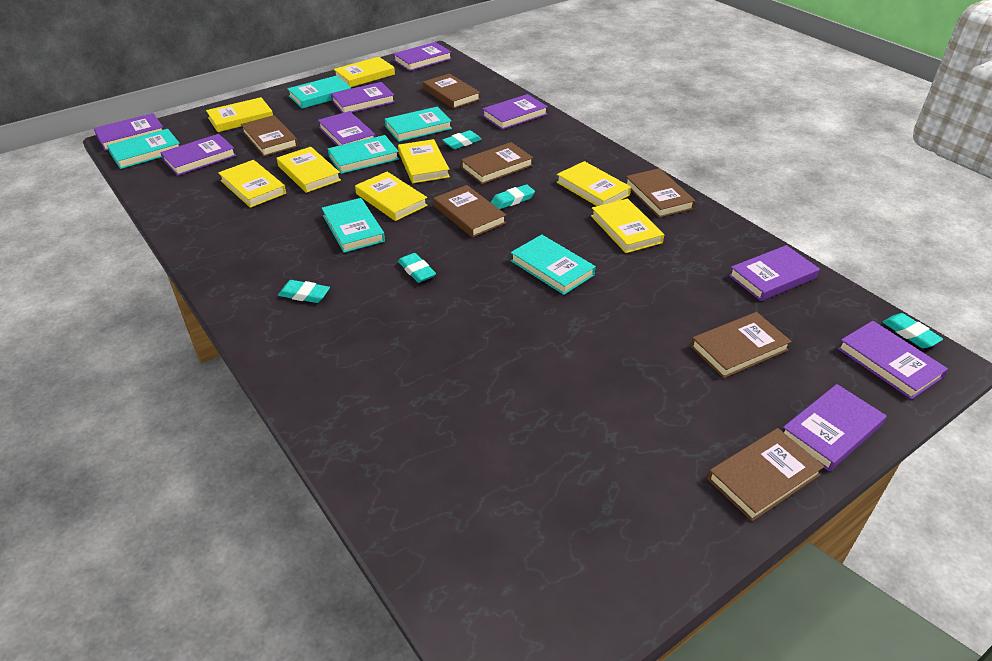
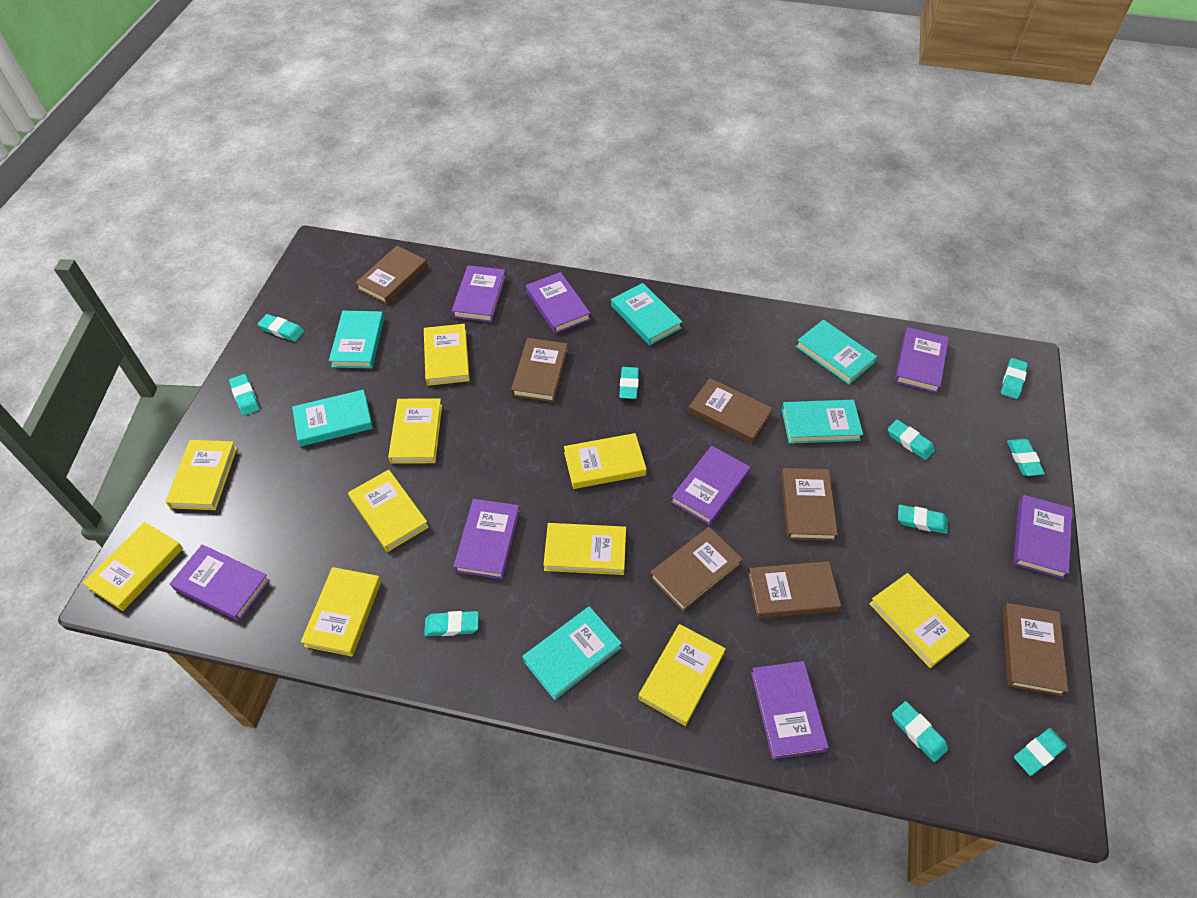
purple book: [94,113,163,151] [160,134,236,176] [318,111,376,146] [331,82,395,113] [393,42,452,71] [482,94,548,130] [729,245,820,301] [783,384,886,471] [837,321,948,400] = 9 -> [170,544,270,621] [452,265,506,322] [454,499,520,579] [526,272,591,334] [671,445,750,525] [751,661,829,759] [895,327,949,393] [1013,495,1072,579] = 8
turquoise eraser: [278,280,330,303] [398,253,436,283] [443,130,482,149] [491,185,535,209] [883,313,943,348] = 5 -> [229,374,259,416] [258,314,304,342] [424,611,479,636] [619,367,639,399] [888,420,935,460] [892,701,948,762] [898,505,948,534] [1001,358,1028,399] [1007,439,1045,476] [1014,728,1067,776] = 10
yellow book: [206,97,273,132] [218,160,286,208] [277,147,341,193] [334,57,395,87] [355,172,428,221] [398,139,450,183] [556,161,631,206] [591,199,664,253] = 8 -> [83,522,183,611] [166,440,237,510] [301,567,381,657] [348,470,429,552] [388,398,442,464] [424,324,470,386] [543,523,626,575] [564,433,646,489] [638,624,726,726] [869,573,970,668] = 10

